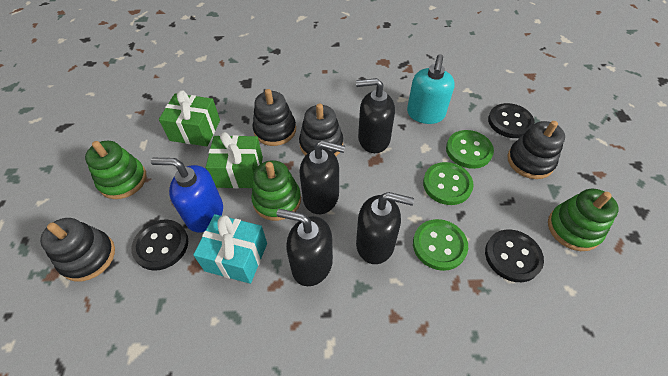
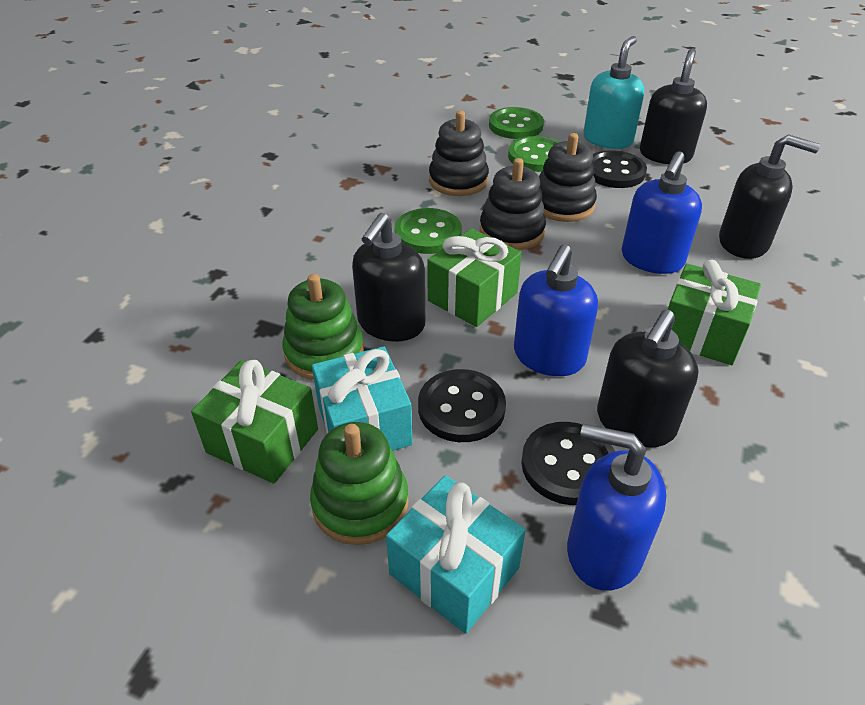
black stacking toy: [40,218,115,282] [252,89,296,146] [299,103,343,156] [507,121,565,179] = 4 -> [429,110,489,196] [480,158,546,250] [539,133,597,222] = 3
blue soap dispenser: [151,158,223,232] = 1 -> [514,244,598,376] [567,424,666,591] [622,152,702,274] = 3
green gift: [159,90,220,146] [206,132,263,188] = 2 -> [191,359,318,484] [427,228,522,327] [668,260,761,365] = 3
green stacking toy: [85,141,146,199] [251,160,301,221] [548,189,619,251] = 3 -> [282,274,364,380] [310,422,409,545] = 2
turquoise gift: [193,214,267,284] = 1 -> [312,346,413,451] [386,475,526,634] = 2

